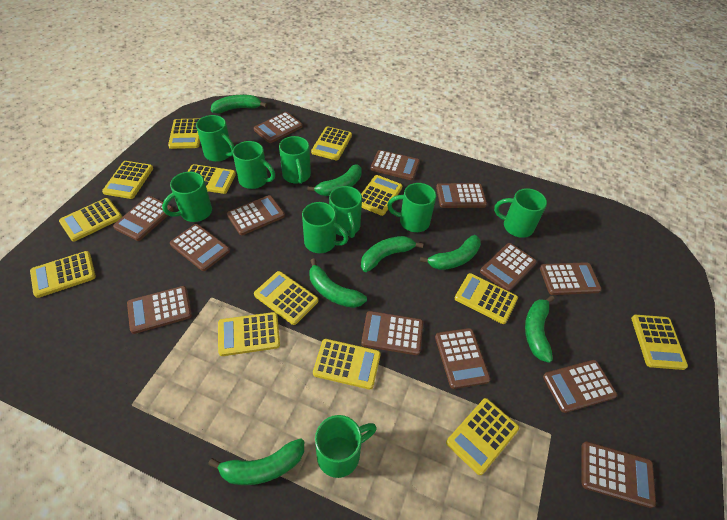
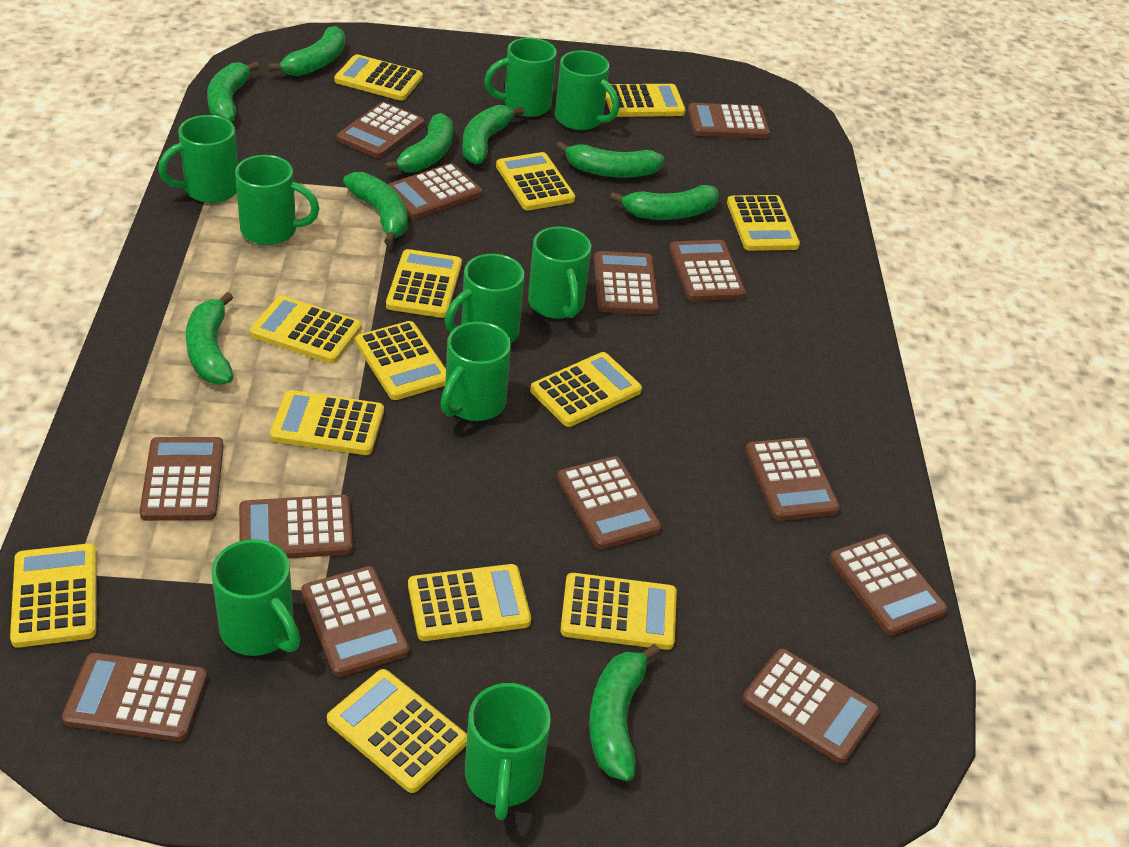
green banana: [208,438,304,485] [211,95,267,113] [307,164,362,196] [309,258,367,308] [361,236,423,272] [420,235,481,270] [525,296,555,363] = 7 -> [186,292,233,385] [207,61,260,122] [268,26,345,76] [343,172,408,246] [384,113,453,173] [462,105,524,164] [556,141,664,178] [589,644,660,781] [610,185,719,220] = 9

